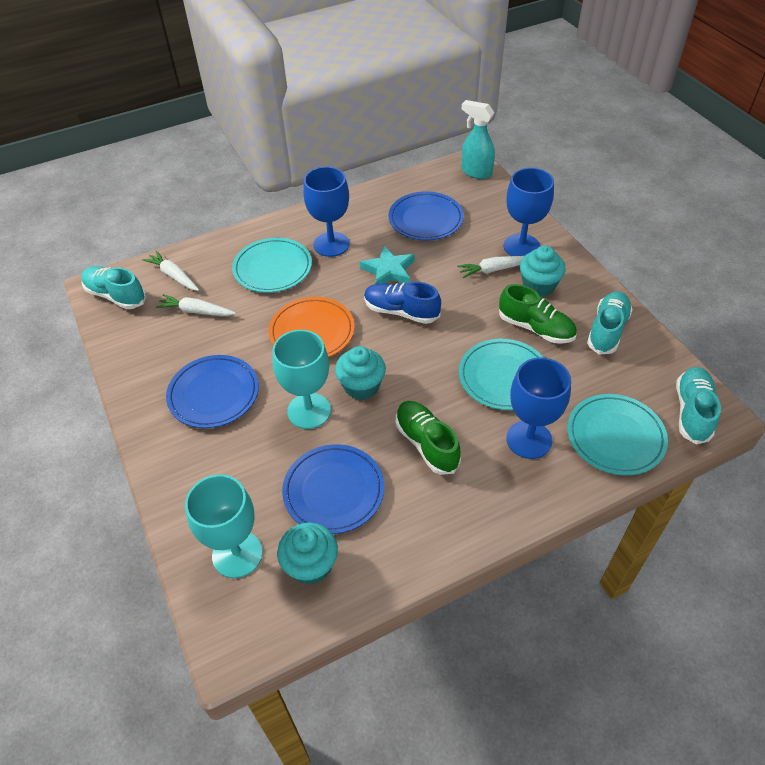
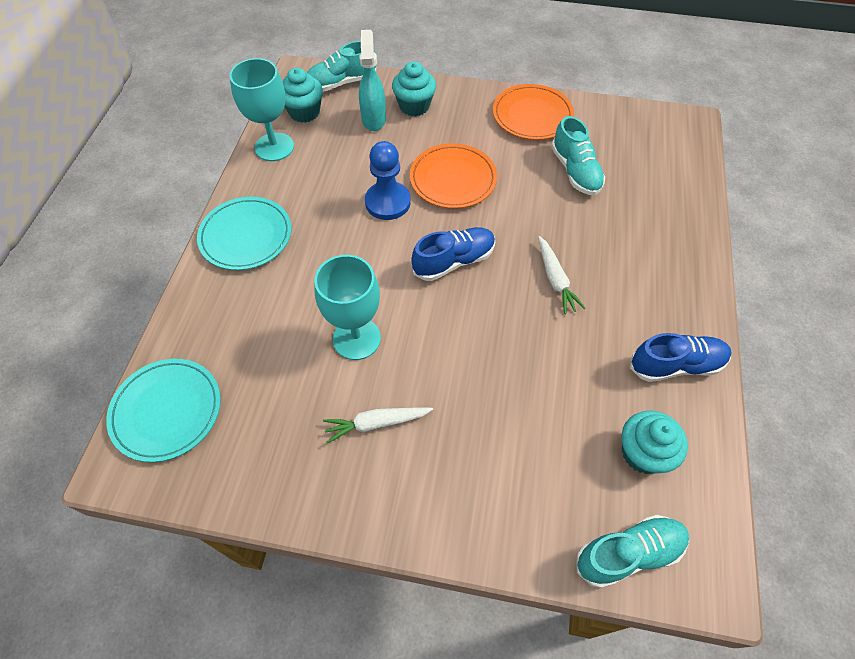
blue goblet: [303,167,349,257] [504,168,554,256] [506,357,571,459] = 3 -> none = 0
blue pawn: none = 0 -> [365,141,411,220] = 1
blue plate: [166,355,259,428] [282,444,384,534] [388,191,464,241] = 3 -> none = 0
blue shoe: [364,282,441,324] = 1 -> [411,227,495,281] [630,333,732,382] = 2
green shoe: [396,401,461,475] [499,284,577,344] = 2 -> none = 0
orange plate: [268,297,355,357] = 1 -> [410,143,497,209] [493,84,574,140] = 2
turquoise plate: [232,238,312,293] [459,339,544,410] [567,394,668,475] = 3 -> [106,359,221,462] [197,197,292,270] = 2
turquoise star: [360,245,415,284] = 1 -> none = 0
white carrot: [143,250,199,291] [156,294,236,316] [457,256,524,278] = 3 -> [323,407,433,444] [538,236,586,314] = 2

